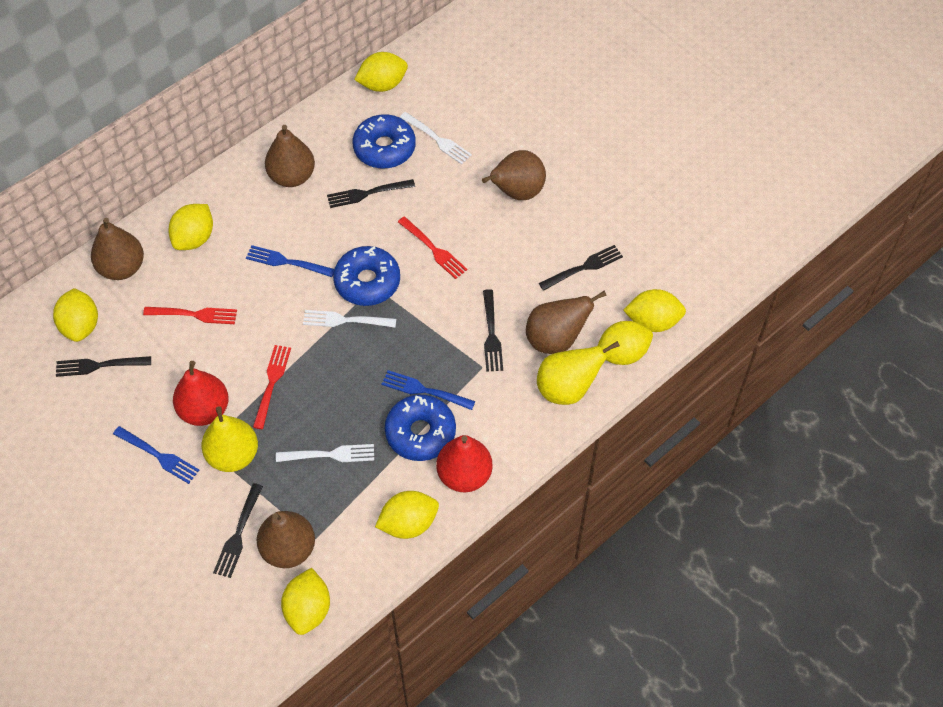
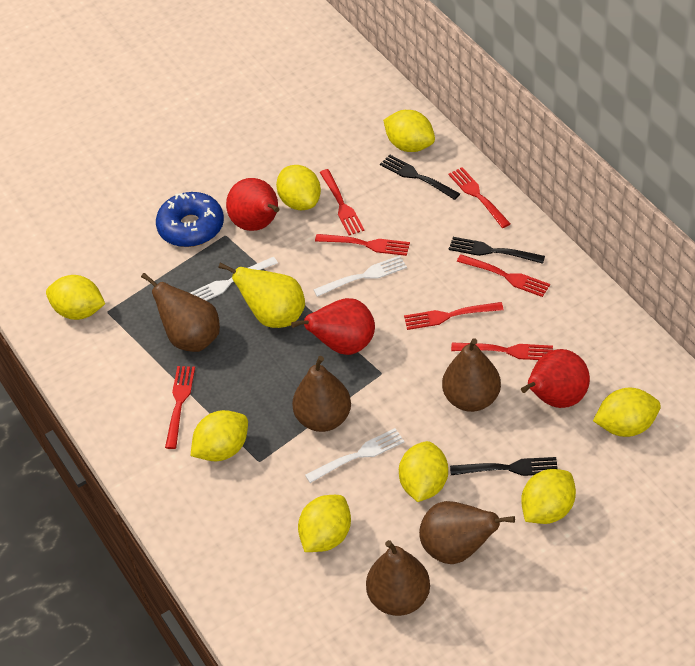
black fork: [56,356,151,377] [213,483,263,578] [327,179,415,208] [483,289,503,372] [539,245,623,291] = 5 -> [380,155,460,200] [449,237,545,264] [450,457,558,476] = 3
blue donut: [333,246,400,306] [353,114,416,169] [385,395,456,461] = 3 -> [156,192,224,247] = 1
blue fork: [113,426,199,484] [246,245,334,277] [382,370,475,410] = 3 -> none = 0
red fork: [143,307,237,324] [253,345,291,429] [398,217,468,279] = 3 -> [165,366,195,449] [315,234,410,256] [320,169,365,235] [404,302,503,330] [448,167,511,228] [451,343,553,360] [457,254,550,297] = 7
red pear: [173,361,229,426] [436,435,493,492] = 2 -> [226,178,279,231] [291,298,375,355] [521,349,590,408] = 3
yellow lemon: [53,288,98,342] [168,204,213,250] [281,568,330,635] [354,52,408,92] [375,491,439,539] [598,321,653,365] [623,289,686,332] = 7 -> [46,275,105,320] [191,410,248,461] [276,165,321,210] [298,495,351,552] [383,110,435,152] [399,441,448,502] [521,469,576,524] [593,388,661,437] = 8
yellow pear: [201,406,258,472] [537,341,620,405] = 2 -> [218,263,305,328] = 1

